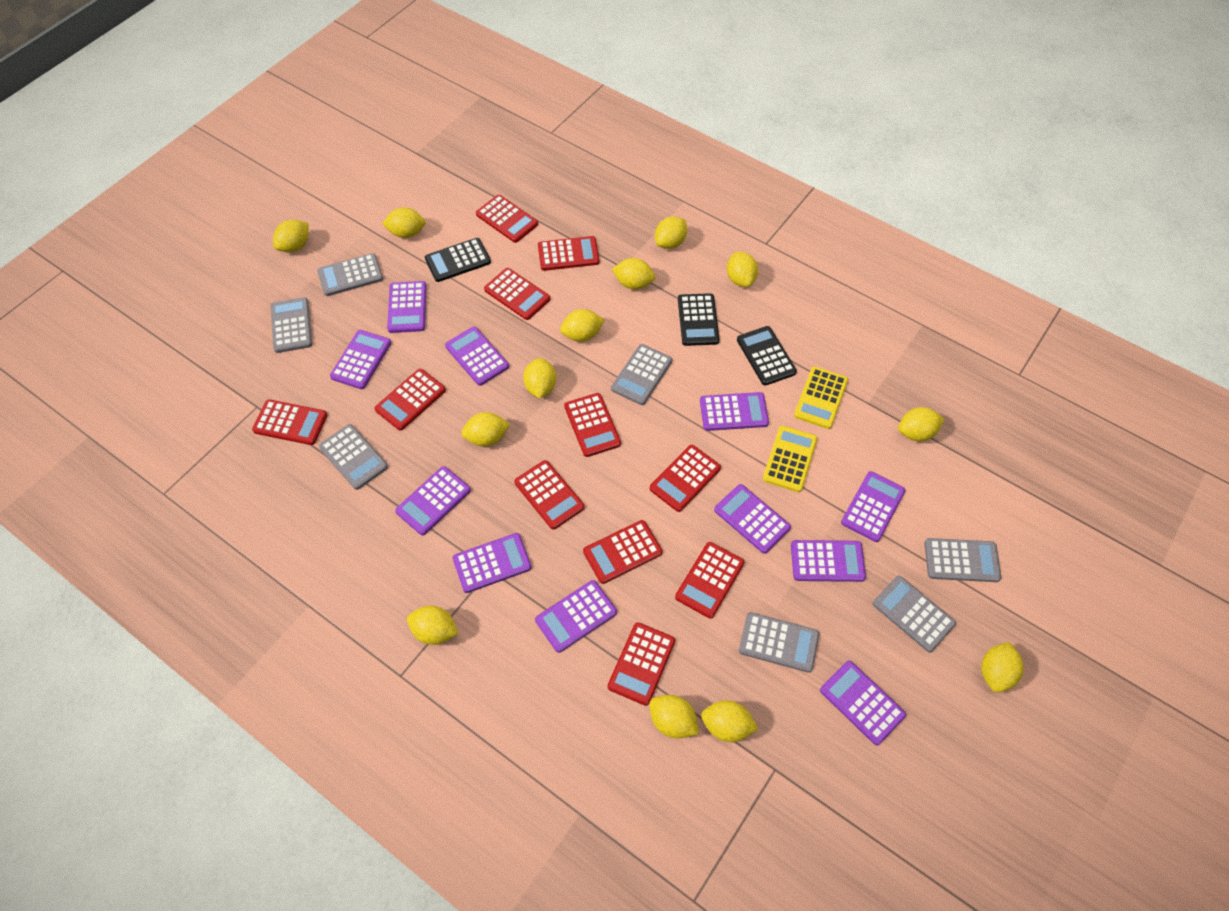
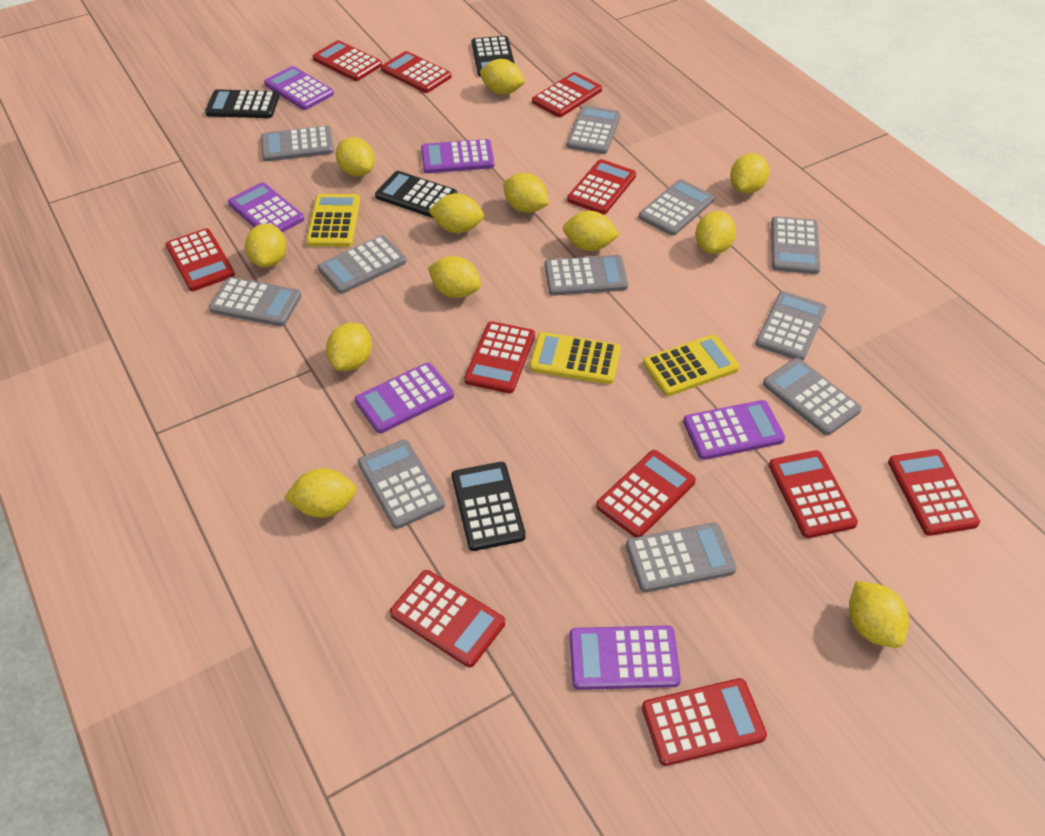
black calculator: [425,238,491,282] [678,293,720,346] [737,326,797,386] = 3 -> [205,89,279,118] [375,171,457,218] [452,462,526,551] [471,36,515,77] = 4
grey calculator: [271,297,312,353] [317,253,383,296] [319,424,388,490] [611,344,672,405] [739,612,819,673] [873,576,956,652] [924,538,1001,582] = 7 -> [209,277,302,326] [261,126,334,162] [318,235,406,294] [358,439,445,529] [544,255,628,296] [567,106,621,154] [626,522,737,592] [639,179,715,236] [756,291,827,361] [763,358,862,435] [771,216,820,274] = 11
purple calculator: [330,330,391,389] [387,281,427,333] [395,466,471,535] [445,327,509,386] [452,533,532,593] [535,580,617,653] [700,392,769,431] [714,484,791,554] [791,540,866,582] [820,661,906,745] [841,471,906,542] = 11 -> [228,182,304,232] [264,66,334,110] [355,363,454,433] [421,139,494,173] [569,626,681,690] [683,400,785,460] = 6
yellow calculator: [763,426,818,492] [794,366,848,429] = 2 -> [306,194,360,247] [529,332,621,384] [643,334,740,396] = 3
yellow lemon: [273,220,309,252] [382,207,425,238] [407,606,459,645] [461,412,510,446] [523,358,556,399] [560,309,605,342] [612,258,655,290] [649,695,699,738] [655,216,687,249] [701,700,758,742] [727,252,758,287] [898,407,944,441] [981,642,1024,693] = 13 -> [245,224,287,268] [284,468,357,518] [326,323,372,371] [336,137,375,176] [428,256,481,298] [429,193,484,233] [480,59,525,95] [503,173,549,213] [563,211,620,251] [696,211,736,254] [730,153,769,194] [849,581,909,648] = 12

